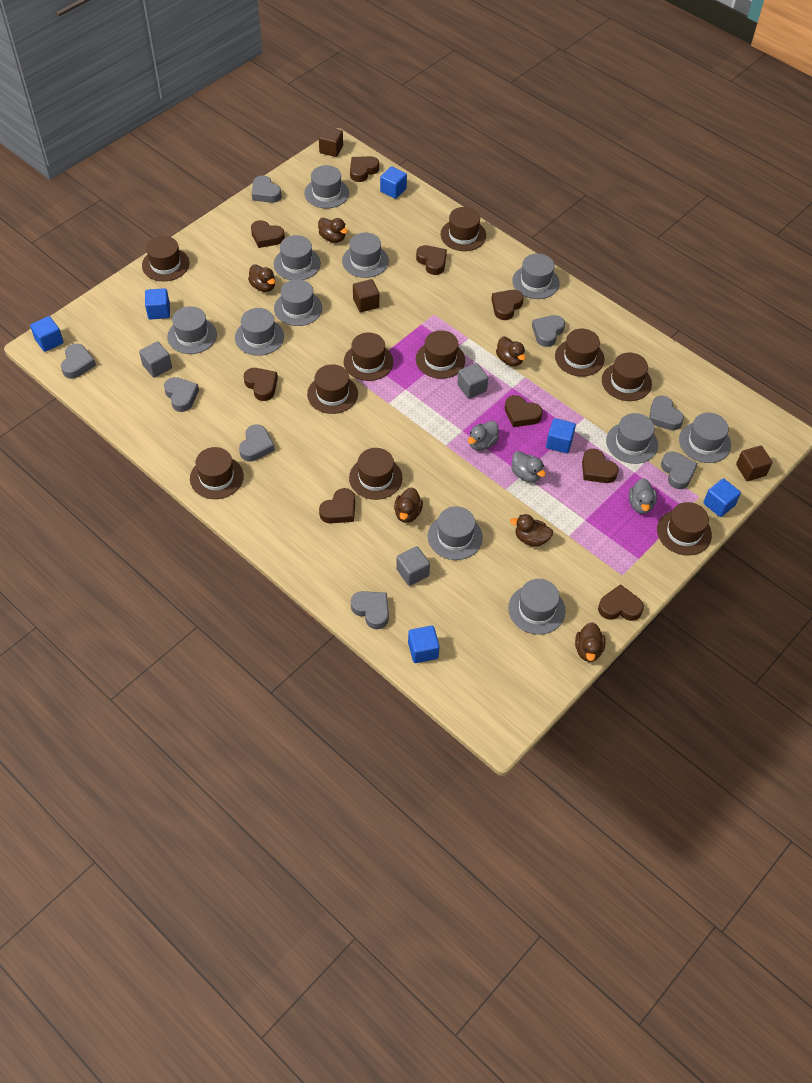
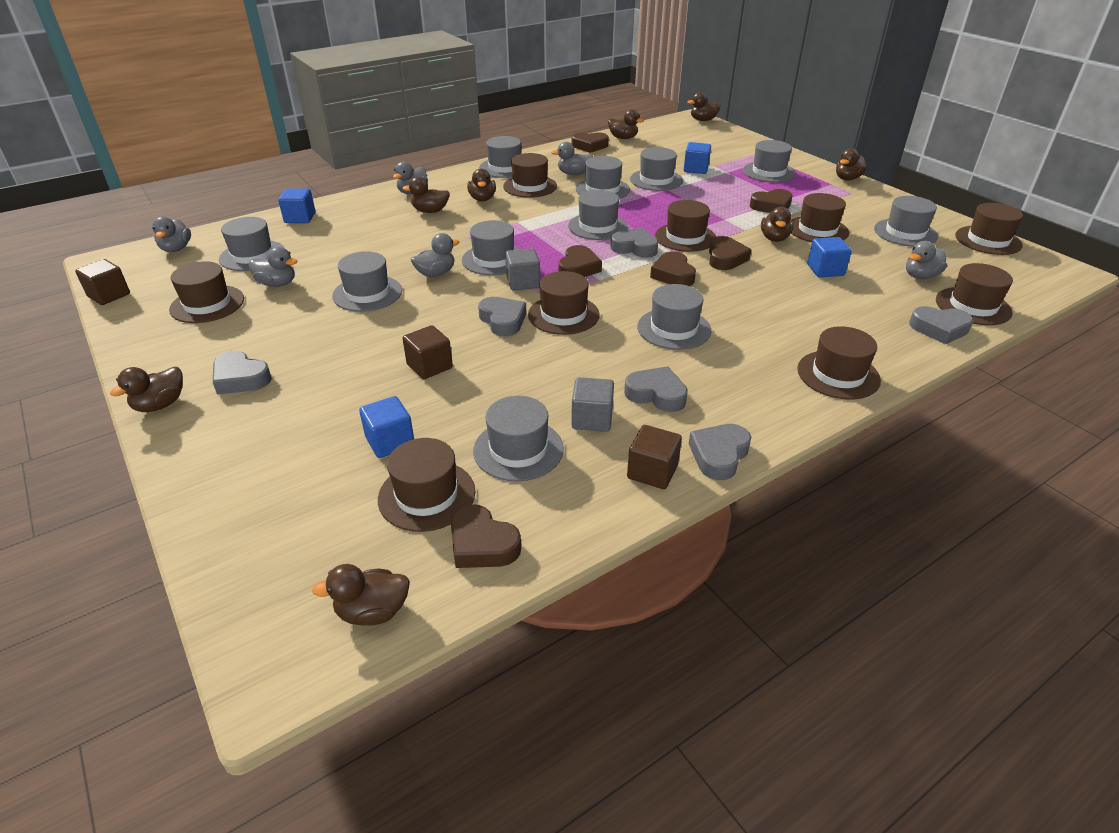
blue cube: [30,316,63,352] [145,288,170,320] [380,166,407,199] [408,625,440,663] [546,418,576,453] [703,478,741,517] = 6 -> [278,189,315,223] [359,396,414,458] [684,142,711,174] [807,237,852,277] = 4
brown duck: [248,264,275,292] [318,218,348,243] [394,487,423,523] [496,337,526,366] [510,514,553,547] [575,622,605,662] = 6 -> [110,367,183,412] [312,564,410,625] [402,177,450,213] [467,169,496,201] [608,109,644,139] [687,92,721,121] [761,207,793,242] [836,148,867,181] = 8
brown hat: [142,236,189,281] [190,447,244,499] [307,364,358,414] [344,333,393,381] [349,448,403,500] [416,330,465,379] [440,207,486,251] [555,329,605,377] [602,352,652,401] [657,502,712,556] = 10 -> [169,261,244,323] [378,438,475,532] [503,153,557,198] [528,271,600,335] [655,200,716,252] [791,193,849,242] [797,326,881,399] [936,263,1013,325] [955,203,1023,255] = 9
brown heart: [244,368,278,401] [251,220,285,248] [319,488,355,523] [350,156,379,182] [416,245,447,275] [491,290,524,320] [505,395,543,427] [582,449,619,483] [598,584,644,621] = 9 -> [451,504,521,568] [559,245,602,277] [572,133,609,153] [650,252,696,286] [709,236,751,270] [750,189,793,213] = 6
grey cube: [139,341,172,378] [396,546,430,586] [457,363,488,399] = 3 -> [505,248,540,291] [571,377,614,432] = 2
grey duck: [468,421,499,450] [511,451,546,482] [629,478,657,514] = 3 -> [152,217,191,252] [249,247,297,287] [393,162,428,194] [411,233,460,277] [551,142,593,175] [906,241,947,279] = 6
grey heart: [61,344,96,379] [164,377,199,412] [239,424,275,462] [252,175,282,203] [351,591,389,629] [532,315,565,347] [649,396,684,430] [661,452,698,489] = 8 -> [213,351,272,395] [478,297,527,336] [611,228,658,258] [624,366,688,412] [689,424,751,480] [909,306,973,344] = 6

